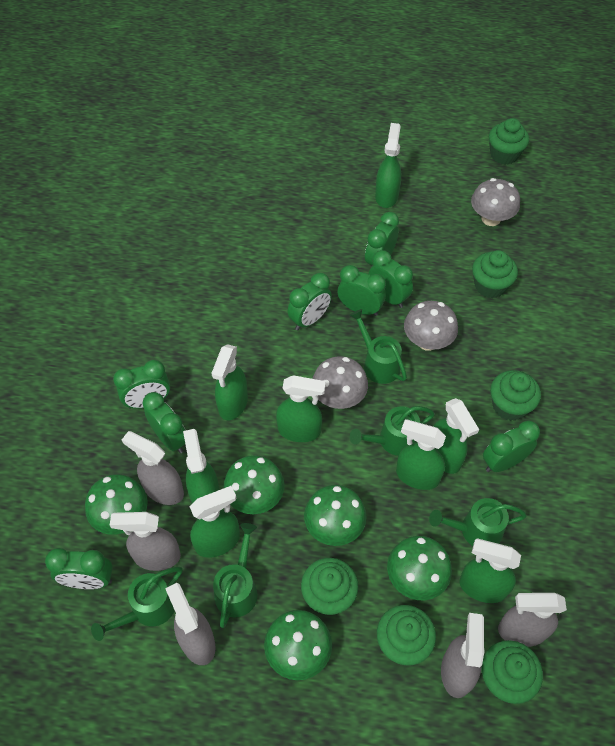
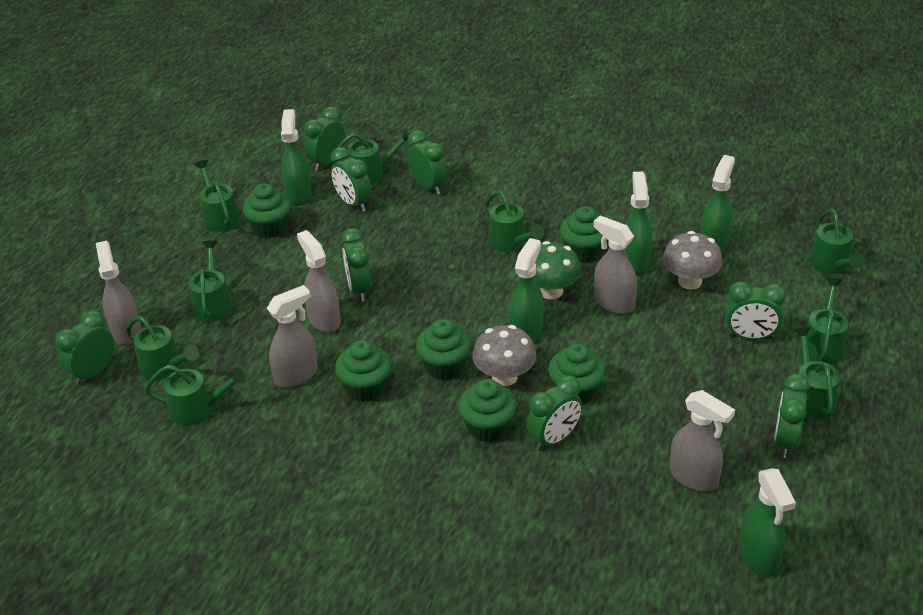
green mushroom: [85,474,148,535] [223,455,285,514] [264,610,332,680] [304,485,366,546] [387,536,452,600] = 5 -> [533,241,581,300] = 1
green spray bottle: [183,429,219,504] [190,486,240,558] [211,344,248,421] [276,375,326,442] [375,123,401,208] [396,419,446,490] [433,398,479,474] [460,539,521,603] = 8 -> [281,109,311,205] [509,238,544,341] [625,172,652,274] [700,155,735,252] [739,468,796,577] = 5
green watering can: [91,567,182,641] [213,523,258,628] [349,309,407,384] [350,406,435,456] [429,498,527,546] = 5 -> [126,316,199,380] [145,365,246,426] [189,240,233,322] [194,160,240,232] [330,130,410,184] [485,191,544,252] [794,327,840,419] [806,277,848,364] [809,209,865,274] = 9
grey mushroom: [312,356,368,409] [404,301,458,351] [471,178,520,226] = 3 -> [472,325,536,386] [663,231,723,289] = 2

